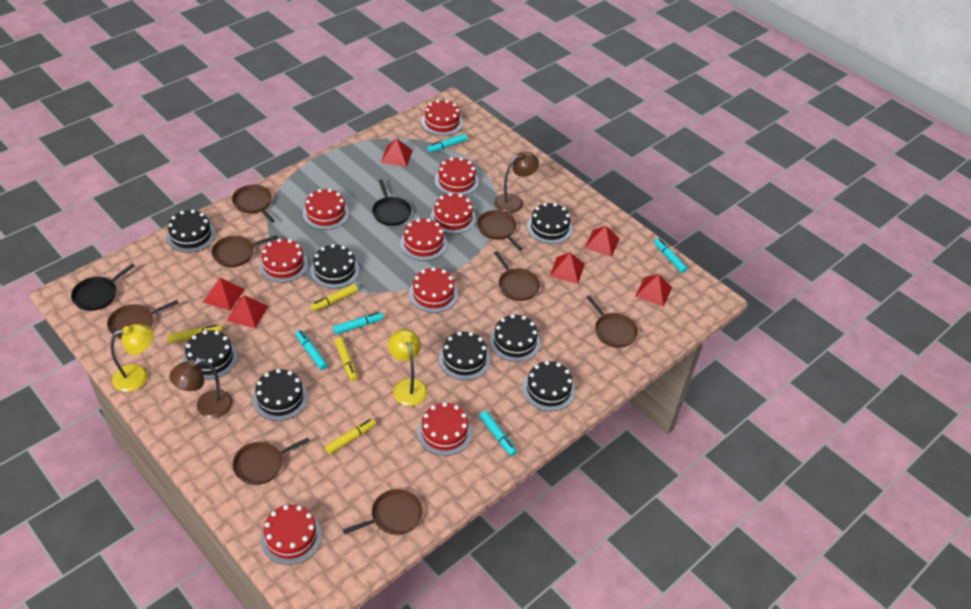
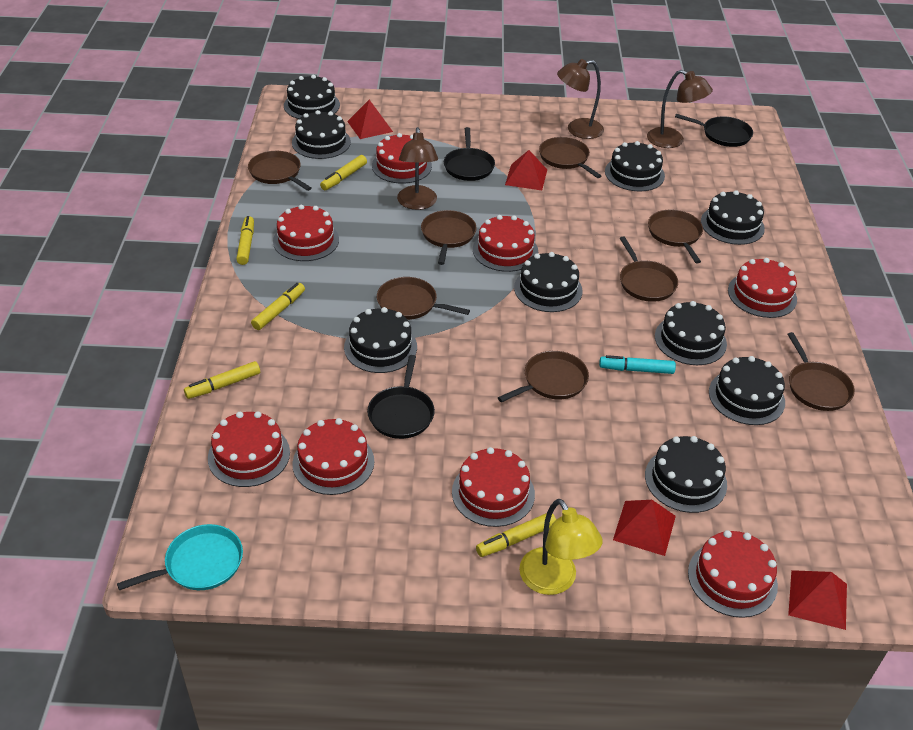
black cake: [167,210,215,253] [183,330,238,380] [253,369,308,421] [310,244,359,289] [439,331,490,380] [490,314,541,362] [522,361,575,411] [527,203,573,244] = 8 -> [284,75,340,119] [292,110,351,159] [344,307,417,373] [514,252,583,312] [605,141,665,192] [645,436,727,513] [655,301,727,365] [701,190,765,245] [709,356,785,425] = 9
black pan: [71,264,135,311] [372,179,412,226] = 2 -> [367,355,435,439] [444,127,495,181] [675,114,753,147] = 3
brown lamp: [169,359,233,418] [494,151,539,213] = 2 -> [397,127,438,210] [557,59,604,139] [647,70,713,148] = 3
red cake: [259,238,308,283] [261,504,322,565] [303,189,349,230] [400,218,447,261] [409,267,458,313] [417,402,472,456] [421,100,463,136] [430,193,476,234] [435,157,479,196] = 9 -> [208,411,290,487] [273,205,339,261] [292,418,374,495] [372,133,432,183] [452,447,535,527] [473,215,538,272] [688,530,778,618] [728,258,797,318] = 8
red pyramid: [203,278,245,311] [227,295,268,328] [381,138,413,167] [550,252,585,284] [585,226,620,257] [635,274,672,307] = 6 -> [347,100,393,139] [505,150,547,190] [613,500,676,556] [788,570,847,630] = 4
turquoise marker: [296,330,328,370] [333,312,384,334] [427,134,467,152] [480,411,517,456] [654,238,688,273] = 5 -> [599,355,676,374] = 1
turquoise pan: none = 0 -> [117,524,243,590] = 1
yellow lamp: [111,324,154,392] [388,329,428,406] = 2 -> [519,499,603,595] = 1
yellow marker: [167,324,222,343] [310,284,358,311] [325,418,376,454] [334,337,358,381] = 4 -> [184,361,260,399] [236,216,254,265] [251,283,305,330] [320,155,367,190] [476,513,556,557] = 5

